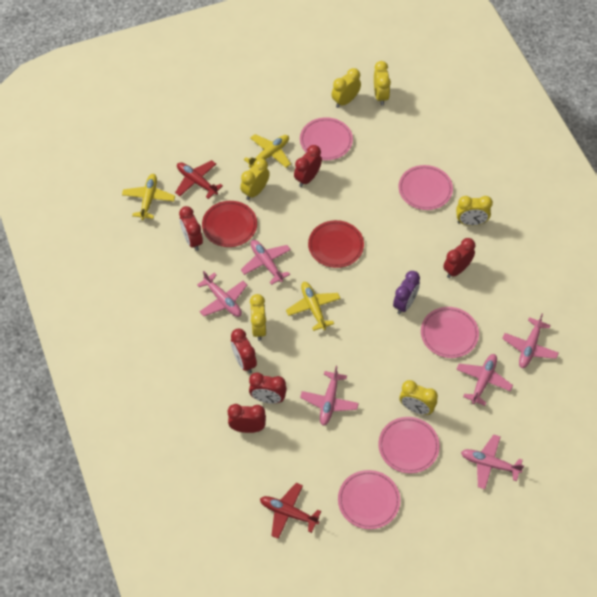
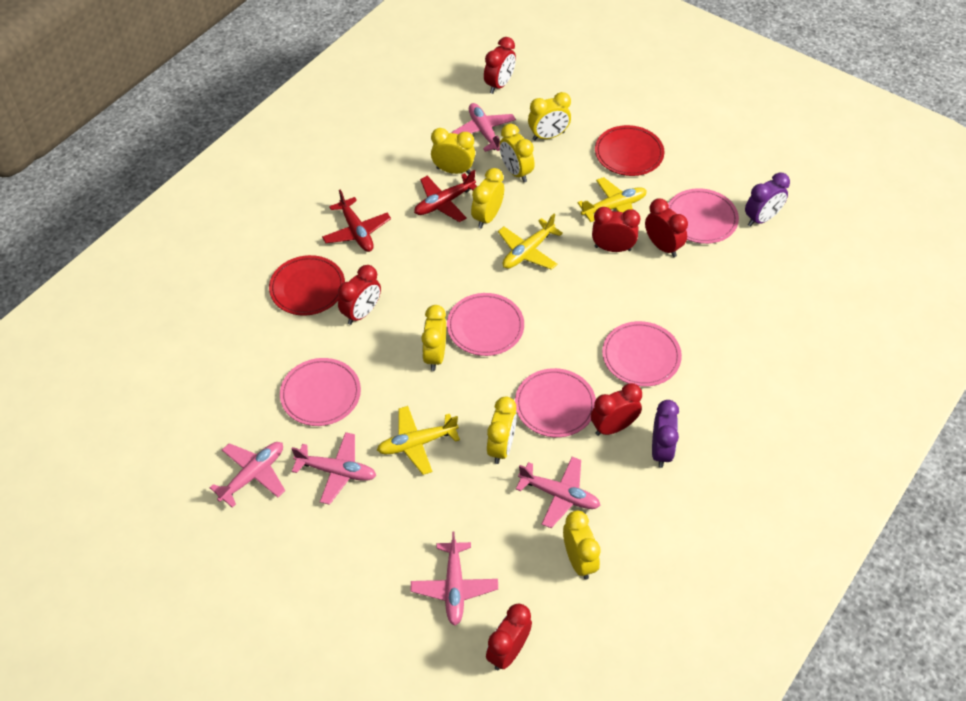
pink plane: [197,271,247,317] [241,240,291,285] [300,366,359,426] [456,354,513,406] [461,434,524,489] [502,313,559,368] = 6 -> [210,442,285,508] [291,432,377,505] [411,531,498,626] [451,103,516,152] [516,457,601,528] = 5
purple clock: [393,271,420,314] = 1 -> [652,400,679,468] [745,173,790,227] = 2
yellow clock: [240,158,270,200] [250,294,267,341] [331,68,361,108] [374,61,391,105] [400,380,438,415] [456,196,493,226] = 6 -> [421,305,446,371] [431,128,475,174] [471,168,504,229] [487,396,517,464] [499,124,535,182] [528,92,571,141] [563,510,601,580] = 7

